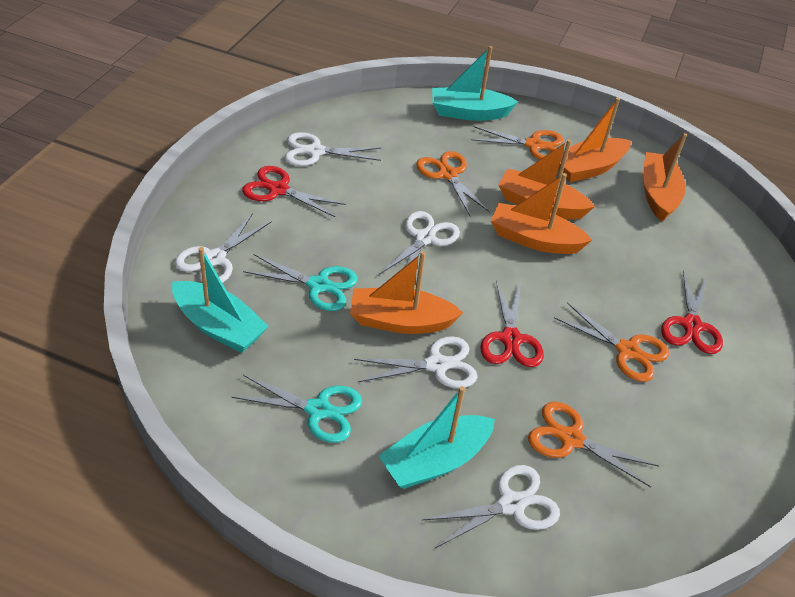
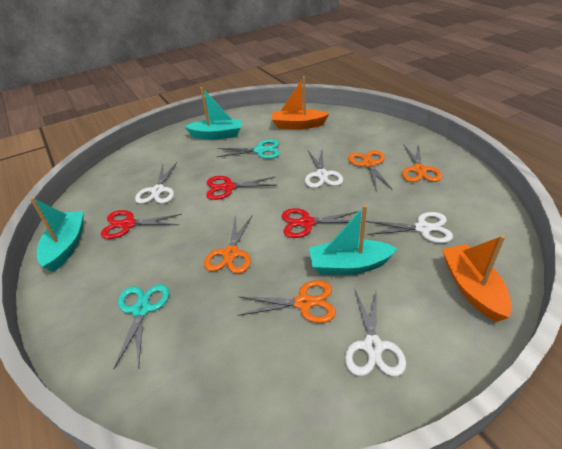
orange boat: [350,251,463,334] [491,173,592,254] [498,139,595,220] [558,98,631,182] [642,133,687,222] = 5 -> [272,76,329,129] [442,235,512,322] = 2
white scissors: [175,213,272,283] [285,132,381,166] [354,336,478,388] [379,211,460,275] [422,465,560,548] = 5 -> [135,162,177,204] [305,150,343,188] [345,288,406,376] [365,212,453,243] = 4

